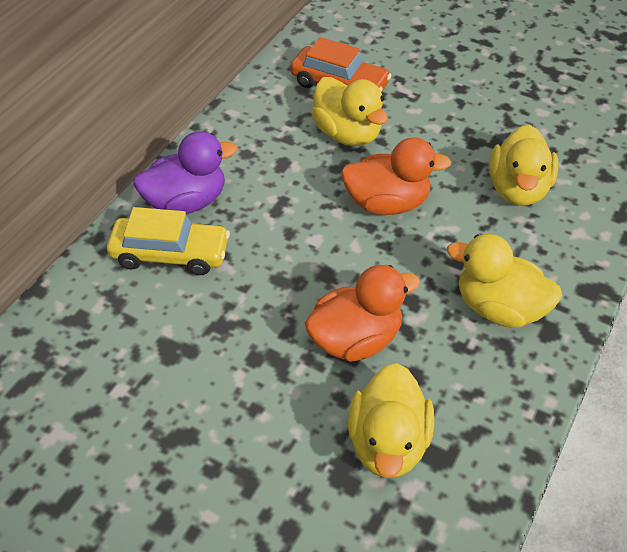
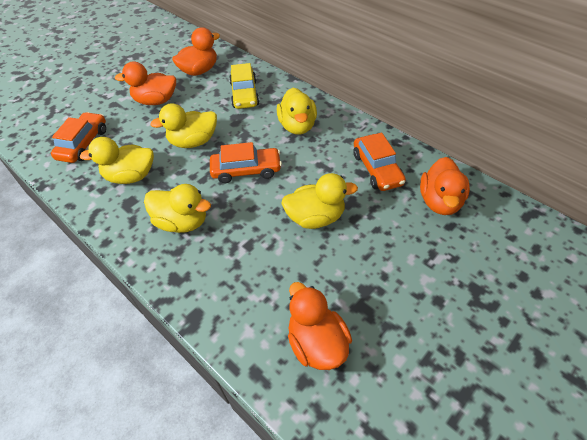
orange car: [290,37,392,92] = 1 -> [51,112,106,163] [210,142,282,183] [354,133,406,191] = 3
orange duck: [305,265,420,362] [341,137,451,215] = 2 -> [115,62,176,105] [172,27,220,76] [288,282,352,370] [420,157,470,215] = 4
purple duck: [133,131,237,214] = 1 -> none = 0
yellow duck: [311,77,388,146] [348,363,434,478] [447,234,562,328] [489,125,559,206] = 4 -> [80,137,154,184] [144,184,211,233] [150,103,217,148] [277,88,317,135] [281,173,358,229] = 5

